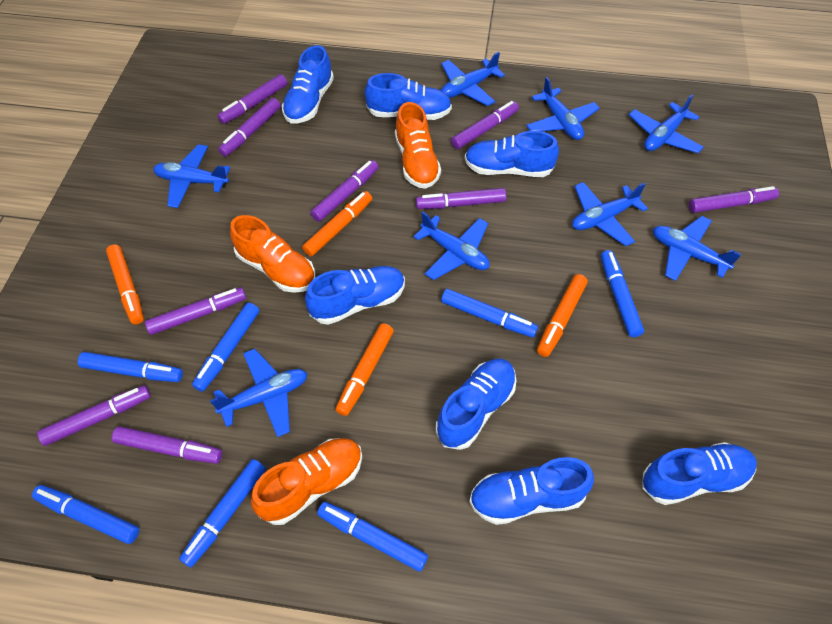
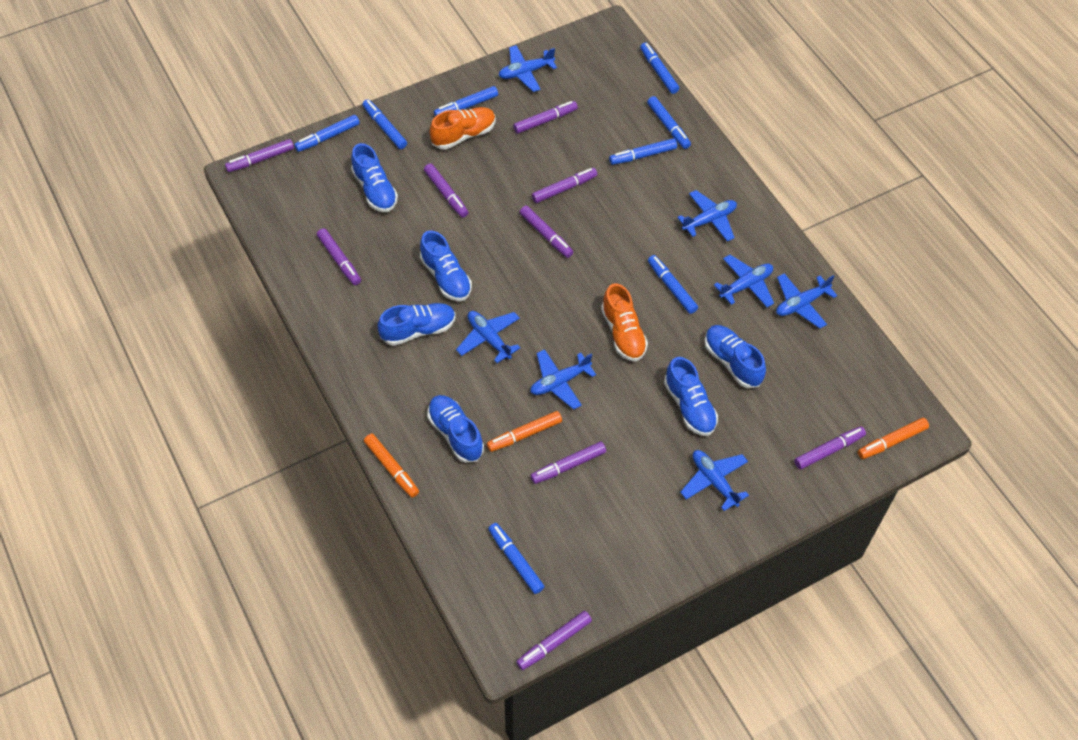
blue marker: [32,485,139,544] [78,352,183,382] [179,459,266,567] [192,303,259,392] [317,502,428,572] [441,289,538,337] [601,250,644,337] = 7 -> [294,115,360,152] [362,99,407,149] [434,86,498,117] [488,523,545,594] [609,138,677,165] [640,42,679,94] [647,96,691,149] [648,255,698,314] = 8
blue plane: [153,144,230,208] [210,349,307,437] [414,211,490,280] [441,52,505,106] [526,77,600,140] [572,182,648,246] [629,95,704,153] [653,216,741,281] = 8 -> [456,311,520,363] [499,45,557,92] [530,349,596,410] [677,190,737,242] [680,450,749,511] [714,255,774,307] [776,273,837,329] = 7
blue shoe: [282,45,334,124] [305,266,405,325] [365,73,452,120] [436,358,517,450] [465,131,559,177] [469,457,594,525] [642,442,757,505] = 7 -> [351,143,398,212] [378,303,456,346] [420,231,472,301] [427,395,484,463] [664,357,718,436] [705,325,766,388] = 6
orange marker: [106,244,144,324] [302,191,372,257] [336,323,394,416] [537,274,588,357] = 4 -> [364,433,419,498] [487,411,562,452] [858,418,929,459] = 3
orange shoe: [230,215,315,293] [251,438,362,525] [395,102,441,189] = 3 -> [429,107,496,149] [601,283,648,361] = 2

